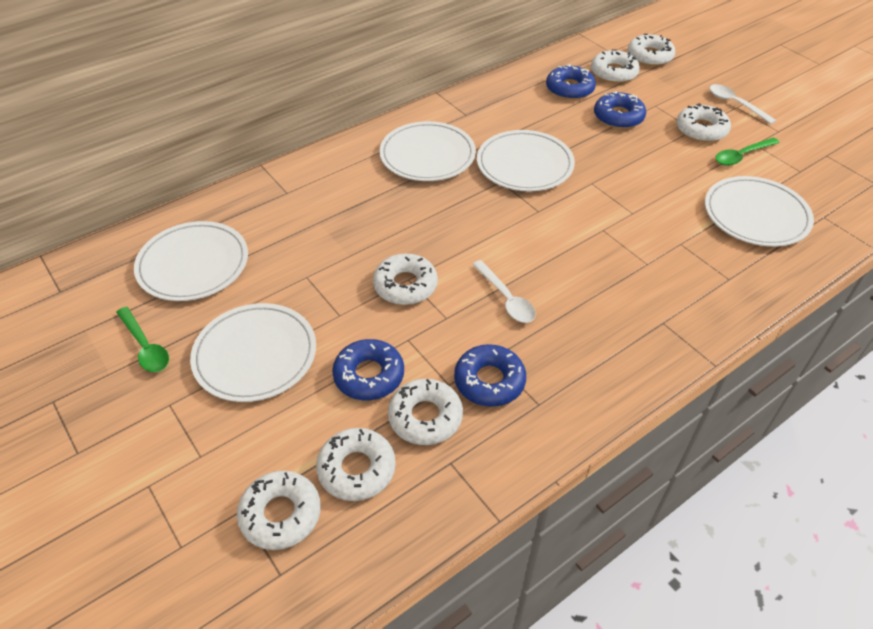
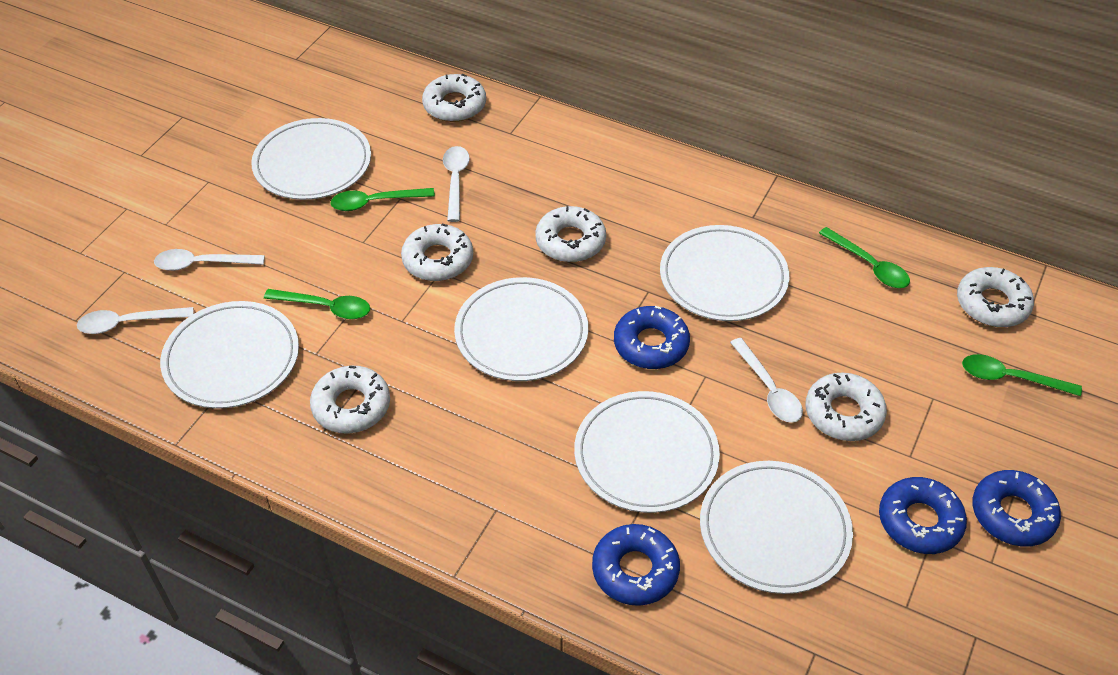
green spoon: [116,307,169,372] [715,137,780,166] = 2 -> [264,289,370,319] [330,188,435,211] [819,227,910,288] [962,354,1082,396] = 4
white donut: [237,471,321,550] [316,428,396,501] [373,253,438,305] [388,379,463,445] [591,49,640,83] [627,34,675,66] [676,103,731,142] = 7 -> [310,366,390,434] [401,223,473,281] [422,74,486,122] [535,206,606,262] [806,372,887,441] [957,267,1034,327] = 6
white plate: [134,221,248,301] [190,303,316,402] [379,121,476,181] [477,130,575,191] [705,176,814,247] = 5 -> [160,301,299,409] [251,118,371,200] [454,277,588,381] [574,391,720,513] [660,225,789,321] [700,461,853,594] = 6
white spoon: [472,260,536,323] [709,84,776,124] = 2 -> [77,307,194,334] [154,249,265,271] [443,146,470,222] [730,338,803,423] = 4

